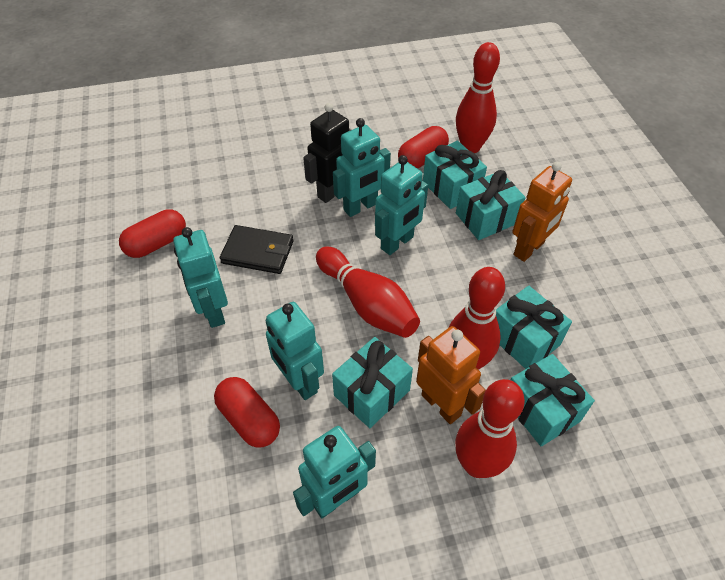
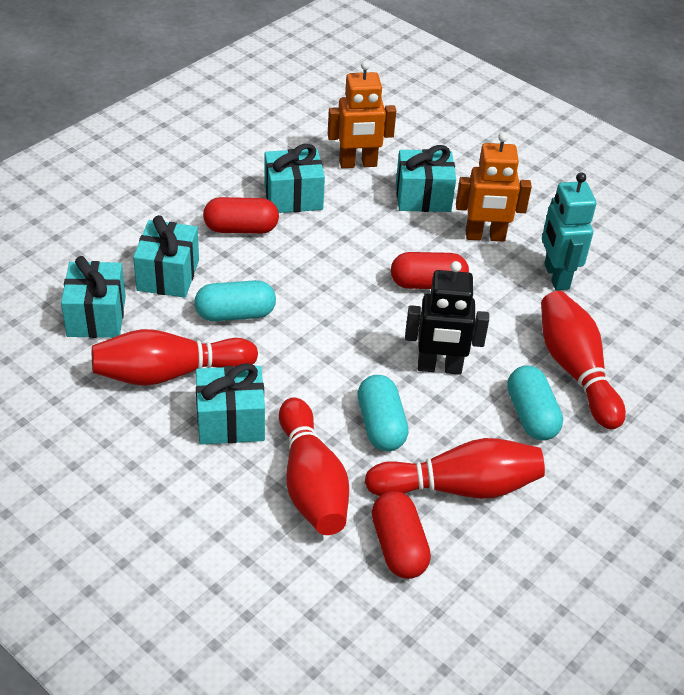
black wallet: [220,225,294,274] = 1 -> none = 0
turquoise capsule: none = 0 -> [194,280,276,321] [357,375,409,451] [507,366,563,441] = 3
turquoise robot: [173,227,228,328] [265,302,324,400] [293,426,376,518] [333,118,391,217] [375,155,428,255] = 5 -> [542,172,596,290] = 1

